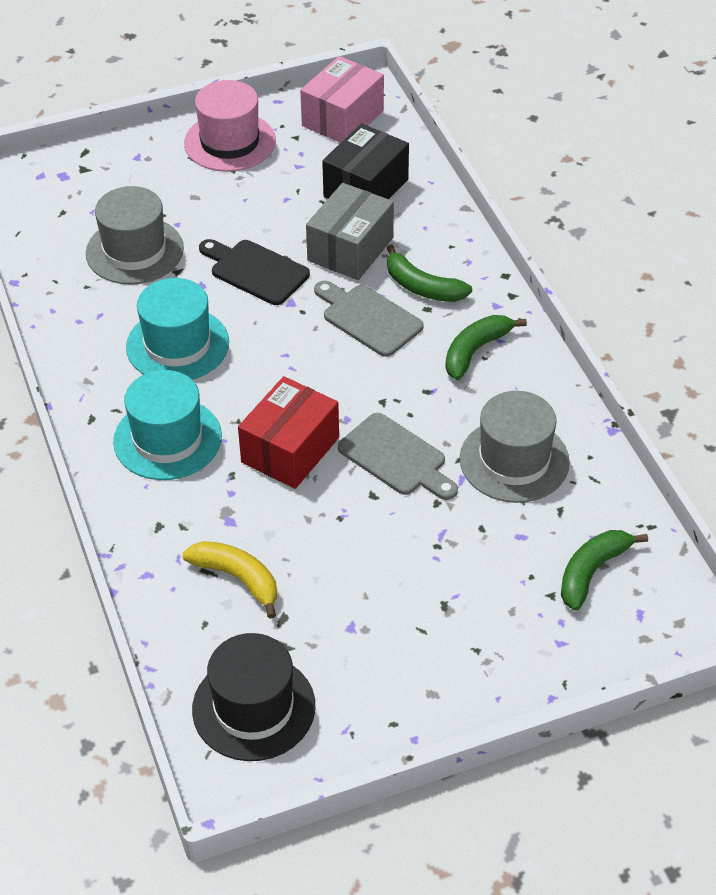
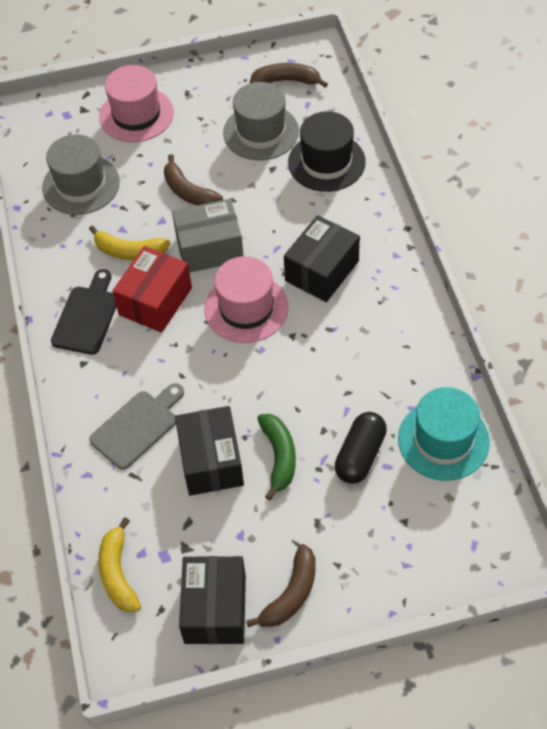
black box: [322,123,409,199] = 1 -> [175,406,244,496] [179,556,246,644] [284,215,360,302] = 3
black capsule: none = 0 -> [335,412,387,484] = 1
brown banana: none = 0 -> [164,154,223,205] [246,544,316,627] [250,63,328,88] = 3
green banana: [387,245,472,302] [445,315,527,380] [561,530,648,611] = 3 -> [257,414,296,501] = 1
grey cutting board: [314,281,424,357] [338,413,458,500] = 2 -> [89,383,184,470] = 1
pink box: [300,56,384,143] = 1 -> none = 0
pink hat: [184,80,276,172] = 1 -> [99,65,174,142] [204,256,288,343] = 2
turquoise hat: [113,370,222,480] [126,278,229,380] = 2 -> [398,387,490,481] = 1
yellow banana: [182,541,277,619] = 1 -> [89,225,171,260] [98,517,141,612] = 2

